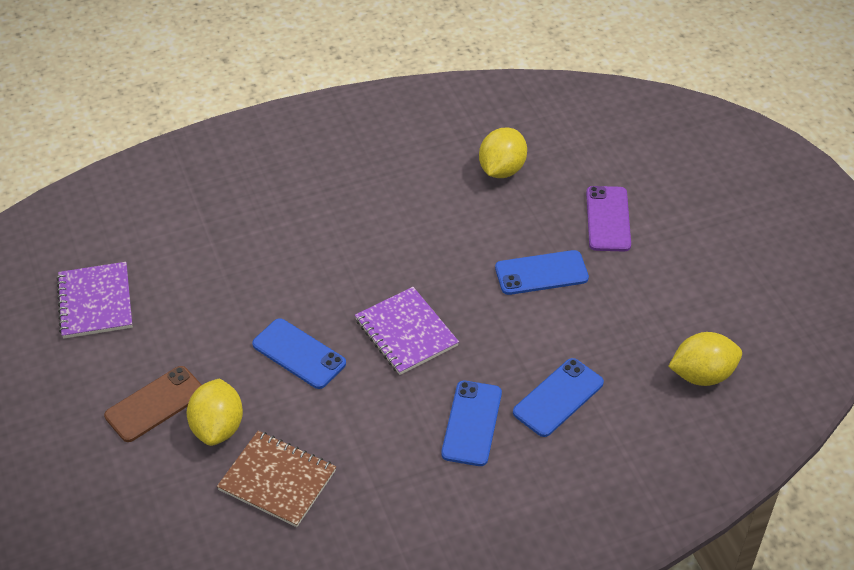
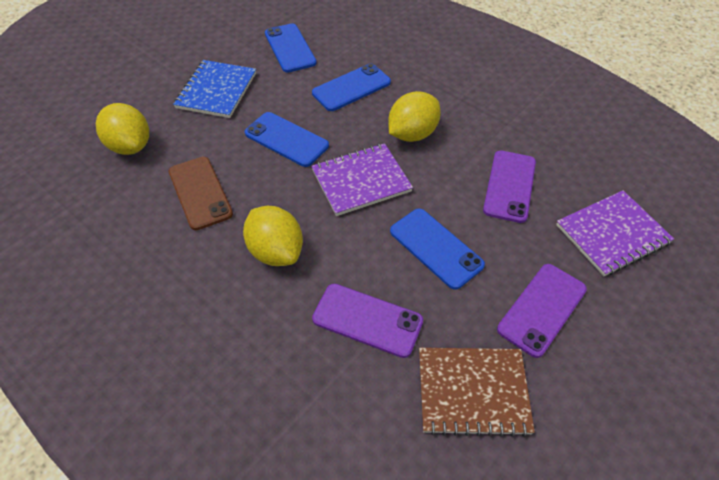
blue notebook: none = 0 -> [173,60,256,118] = 1
purple phone: [586,186,631,252] = 1 -> [312,284,423,358] [483,150,536,223] [497,264,587,358] = 3

